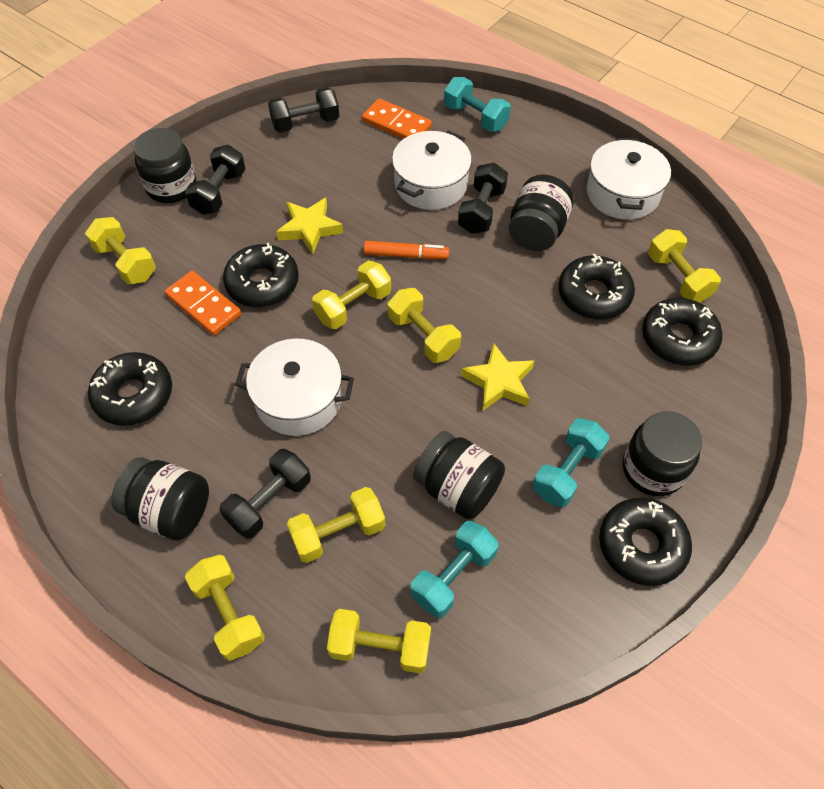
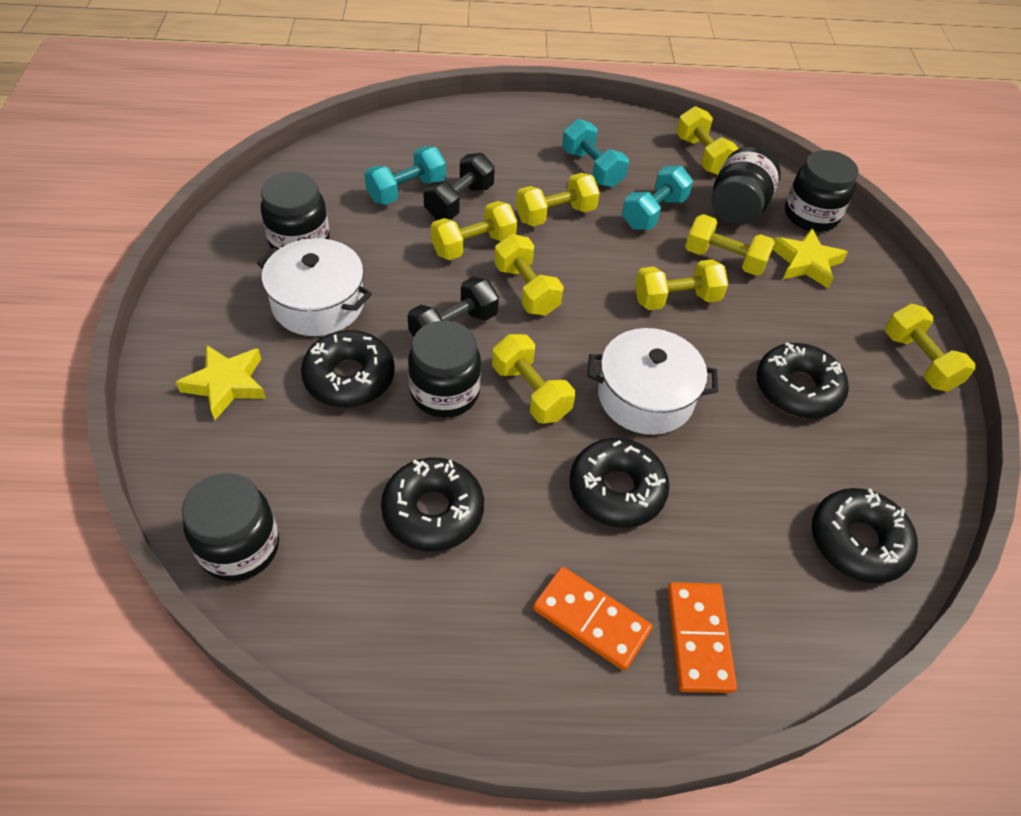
black dumbbell: [185,145,245,215] [219,449,311,539] [268,87,339,133] [458,163,508,234] = 4 -> [408,277,499,337] [423,153,495,220] = 2
orange marker: [364,241,449,259] = 1 -> none = 0
white pot: [235,338,354,436] [392,131,472,210] [587,138,671,220] = 3 -> [257,238,372,336] [587,328,718,435] = 2
yellow dumbbell: [85,217,156,284] [185,555,265,661] [287,487,385,563] [312,261,391,329] [327,609,431,673] [388,288,461,363] [648,229,721,303] = 7 -> [431,201,517,260] [492,334,575,423] [494,234,564,316] [516,173,600,226] [635,259,728,310] [676,106,739,175] [685,214,775,276] [885,304,976,392] = 8

